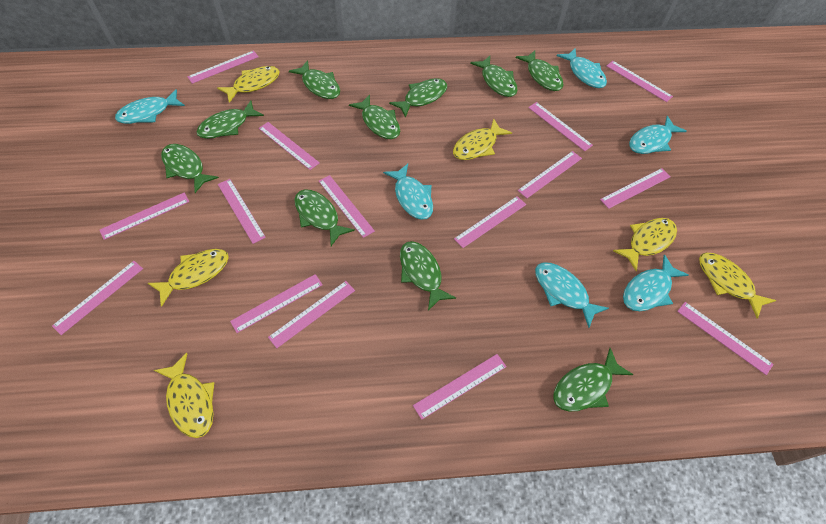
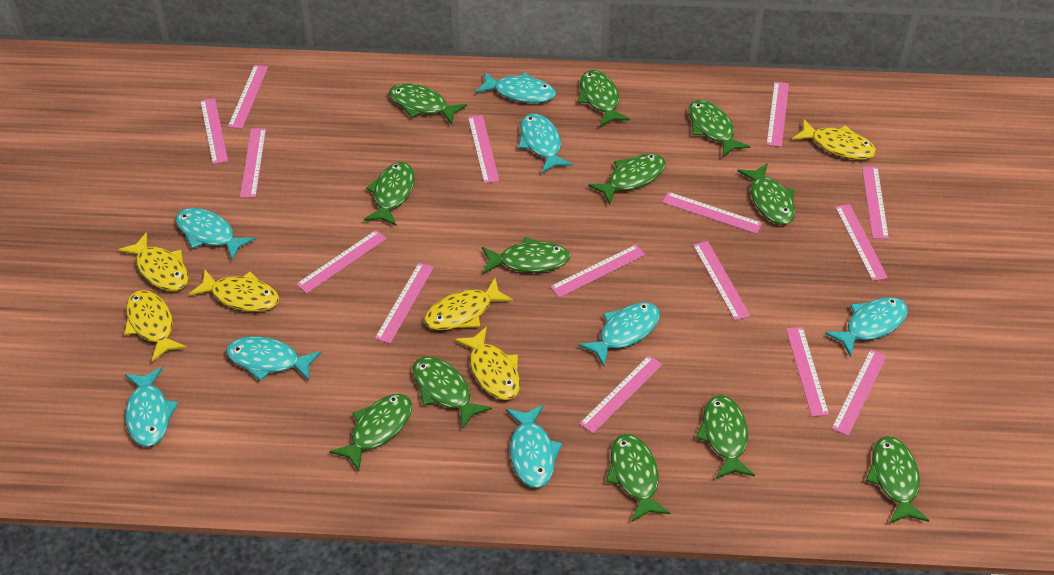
green fish: [161,144,219,193] [196,101,264,139] [289,60,340,99] [294,190,355,246] [349,94,400,139] [389,78,447,118] [400,241,456,311] [470,56,518,97] [516,51,564,91] [553,348,634,412] = 10 -> [329,394,412,472] [364,162,415,226] [389,83,467,125] [413,357,492,429] [482,237,571,274] [578,70,630,127] [588,153,666,205] [606,434,670,522] [689,100,750,158] [696,395,755,479] [737,163,795,225] [866,436,930,524] = 12
turquoise fish: [115,89,185,124] [383,164,433,220] [535,263,609,328] [557,48,607,88] [623,254,689,311] [629,116,687,154] = 6 -> [125,367,178,447] [176,208,256,261] [226,336,322,381] [475,72,556,103] [506,405,563,488] [518,113,573,173] [578,302,660,366] [825,297,908,357] = 8

